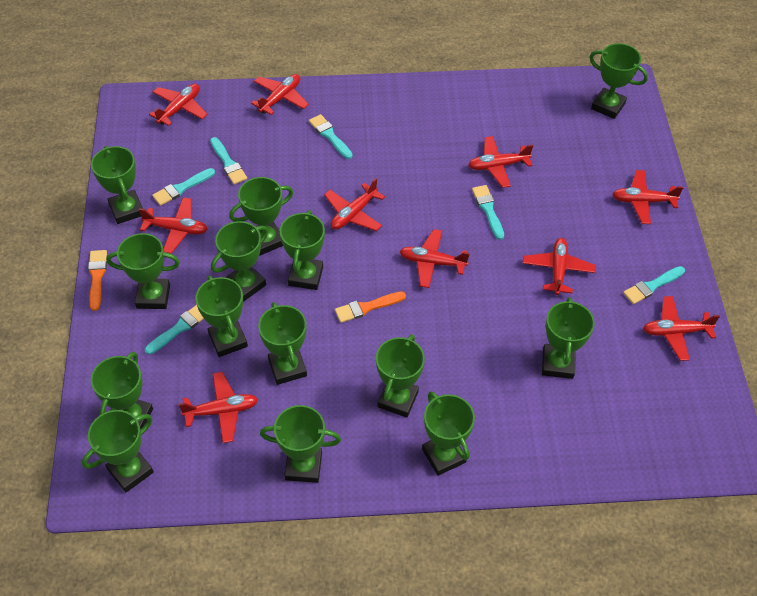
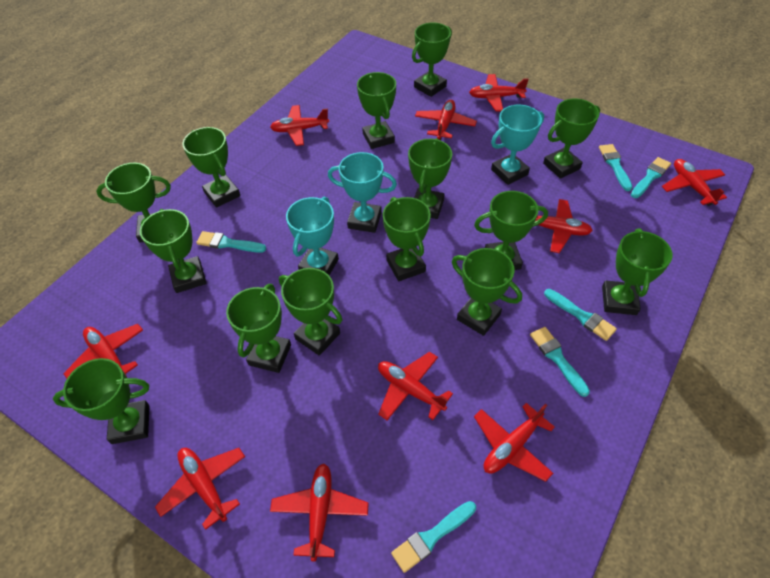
orange brush: [88,250,107,311] [335,291,406,323] = 2 -> none = 0
turquoise trophy: none = 0 -> [286,197,339,275] [328,152,397,233] [491,105,544,185] = 3

